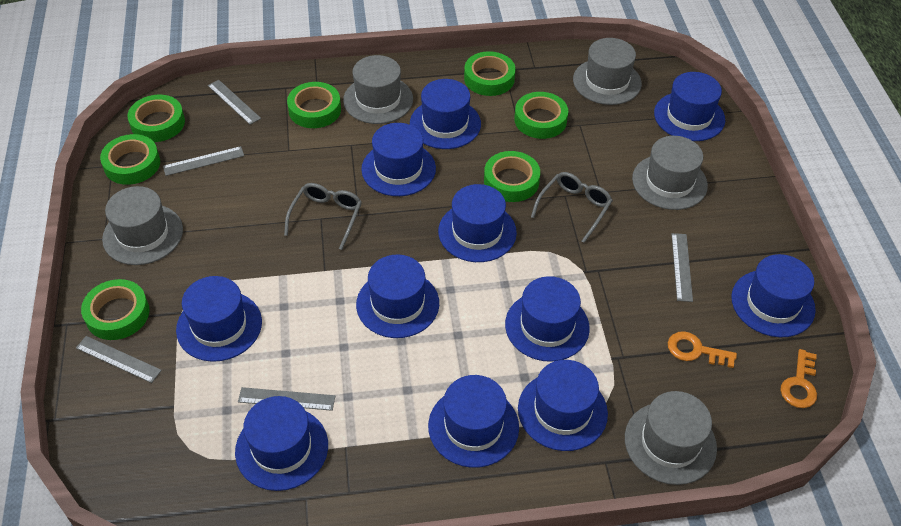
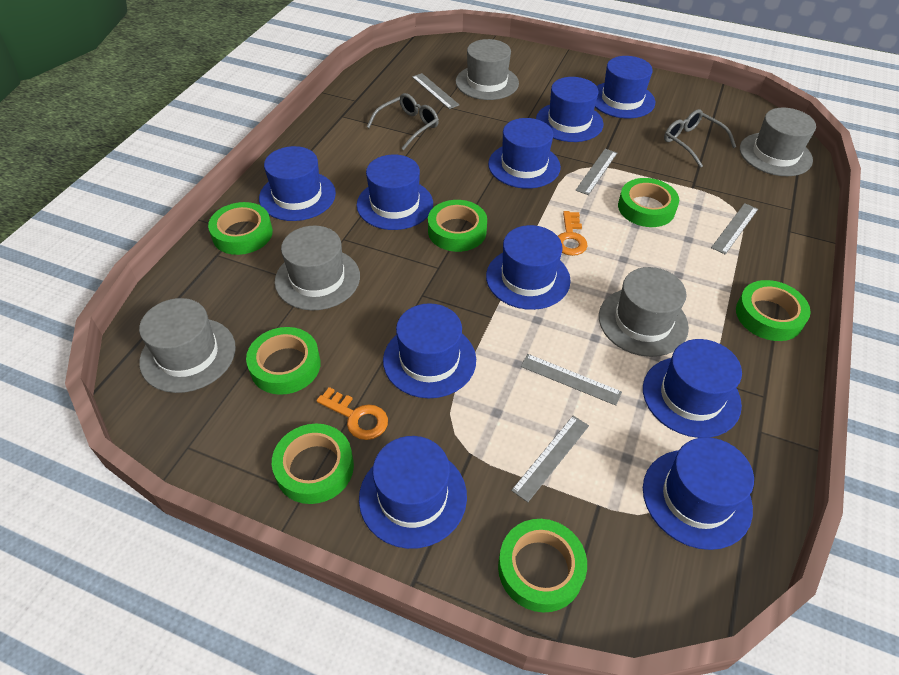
blue hat: [176,276,262,362] [235,396,328,491] [356,255,439,338] [361,123,436,196] [410,79,481,149] [428,375,519,468] [438,184,517,262] [505,276,590,362] [518,360,608,451] [654,72,725,141] [731,254,816,337] = 11 -> [259,146,336,221] [356,155,433,230] [359,436,467,549] [383,303,476,398] [486,225,571,310] [488,118,561,189] [536,77,604,142] [595,56,655,118] [643,339,742,438] [643,437,754,550] = 10

